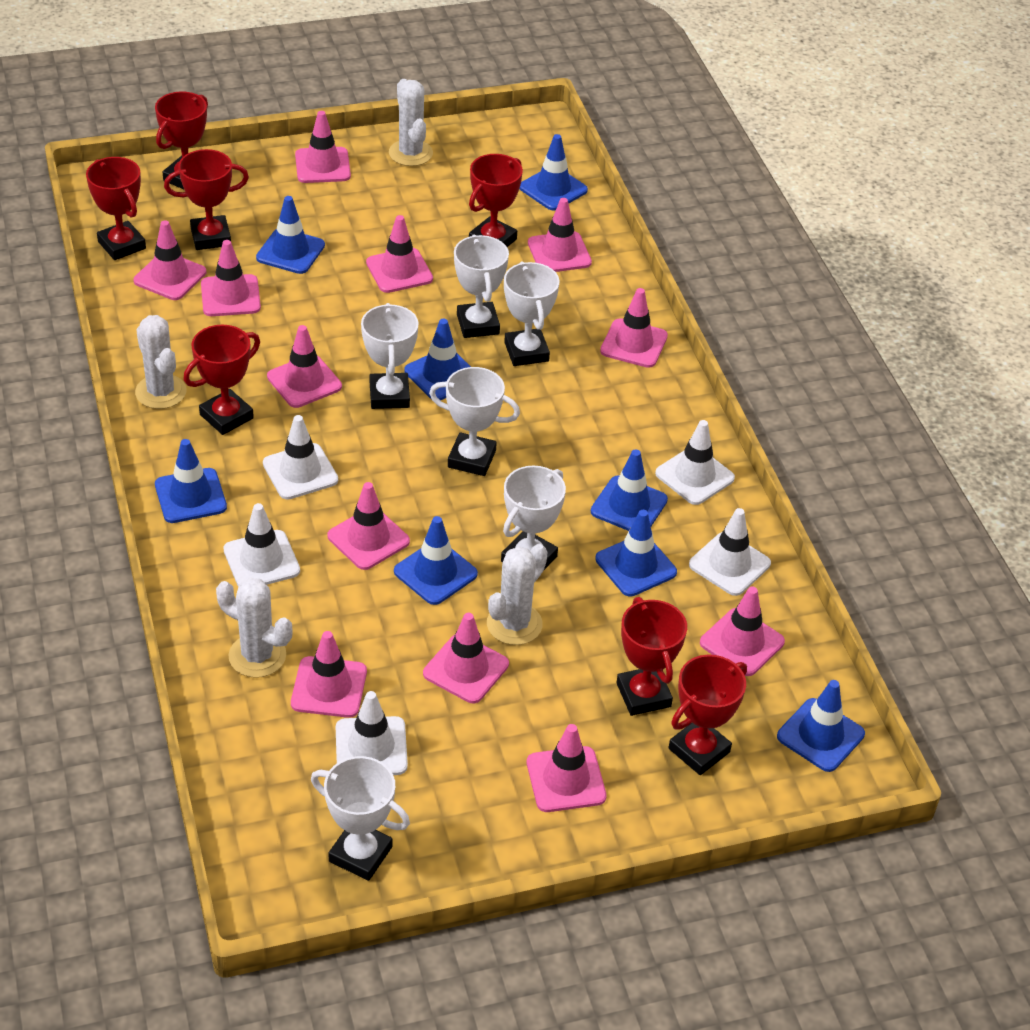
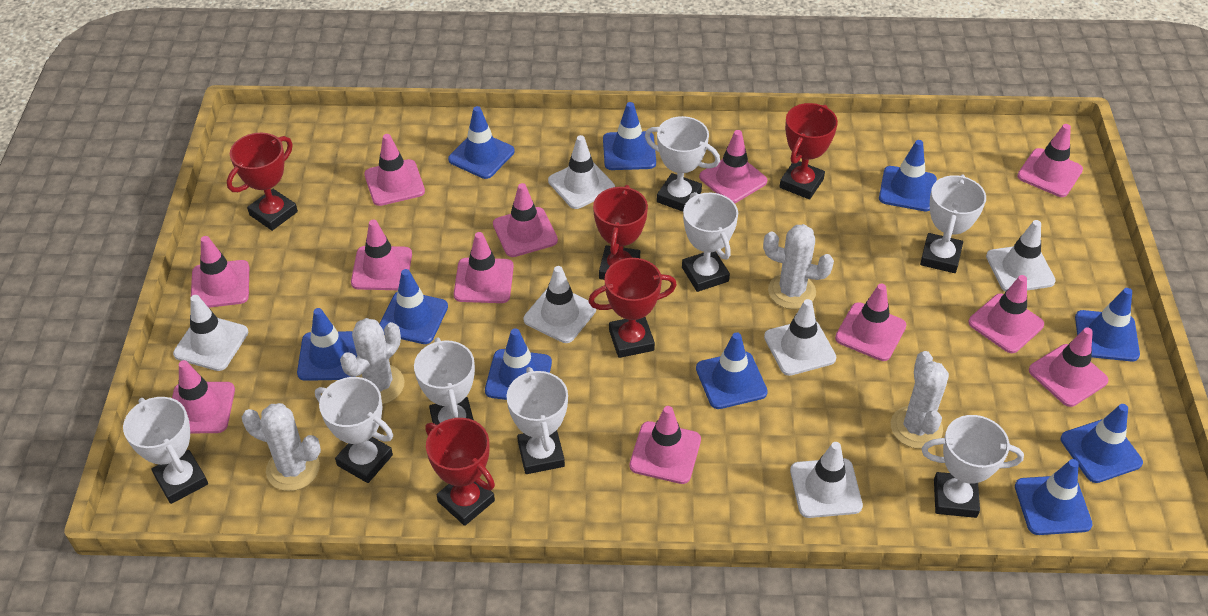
blue traffic cone: [155,439,227,523] [256,196,325,274] [394,516,478,605] [405,319,471,400] [519,134,588,211] [591,449,668,531] [595,510,677,597] [777,680,865,772] = 8 -> [297,308,357,381] [379,269,448,344] [448,106,514,179] [485,328,552,400] [603,102,656,170] [696,332,768,409] [879,140,937,211] [1015,459,1093,535] [1061,404,1143,483] [1075,288,1140,362] = 10
red trophy: [86,157,146,260] [155,91,208,189] [164,149,249,250] [184,325,260,435] [469,154,523,247] [616,597,687,716] [669,655,747,775] = 7 -> [227,133,298,231] [425,418,495,526] [588,258,677,358] [593,185,648,280] [780,103,838,200] = 5
white traffic cone: [223,503,300,586] [263,415,338,500] [336,691,408,775] [655,420,735,505] [689,508,771,596] = 5 -> [173,295,248,371] [524,266,596,343] [548,135,615,209] [764,299,836,376] [790,442,863,518] [986,220,1056,292] = 6
white trophy: [311,756,410,881] [361,303,419,409] [429,367,520,476] [454,235,509,338] [501,466,566,570] [504,261,560,366] = 6 -> [123,397,208,504] [315,377,393,483] [414,337,475,425] [507,367,568,474] [645,116,720,212] [682,192,738,292] [920,174,986,273] [921,415,1024,518] = 8

